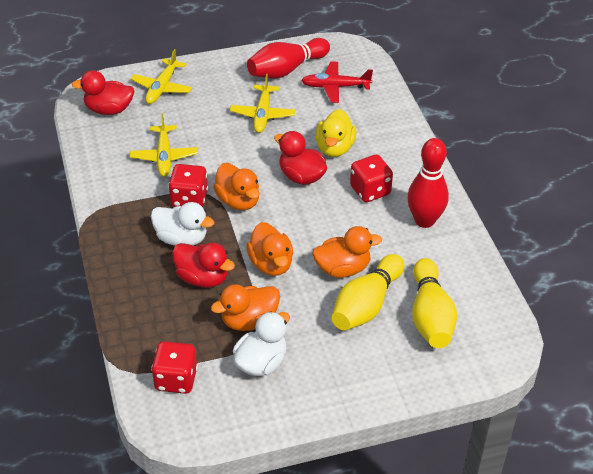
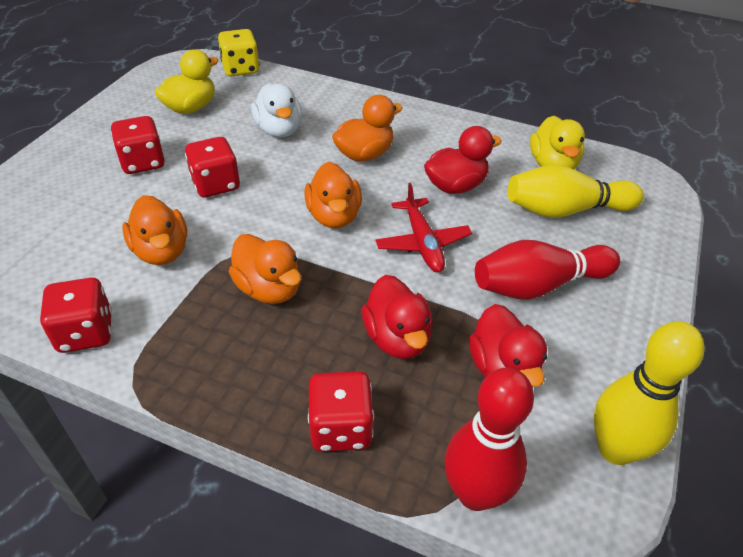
red dice: [151,341,198,394] [168,164,208,207] [350,154,393,202] = 3 -> [40,278,112,353] [111,116,165,174] [185,137,240,197] [308,371,374,452] = 4
white duck: [151,202,214,246] [233,311,290,376] = 2 -> [251,83,302,138] = 1
yellow dice: none = 0 -> [218,29,260,76] = 1
yellow duck: [315,109,357,157] = 1 -> [154,49,219,114] [530,116,585,170] = 2
yellow plane: [130,114,198,177] [131,49,192,104] [230,74,295,133] = 3 -> none = 0

